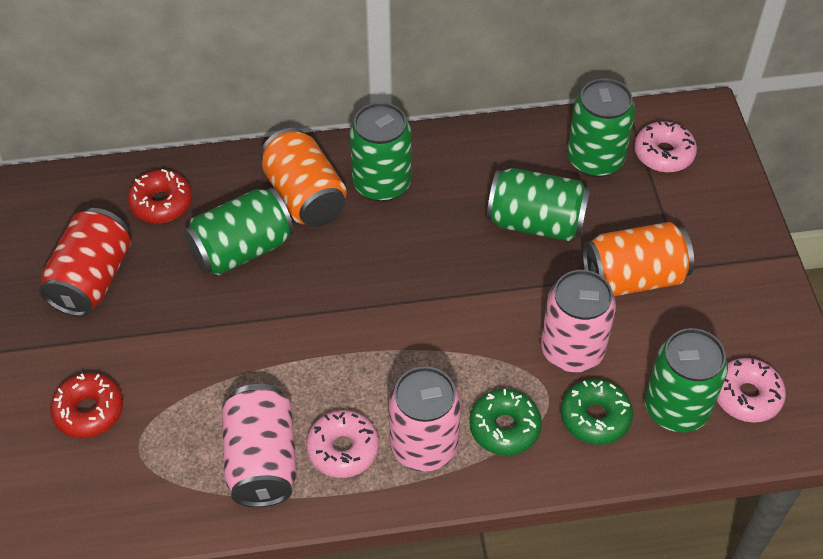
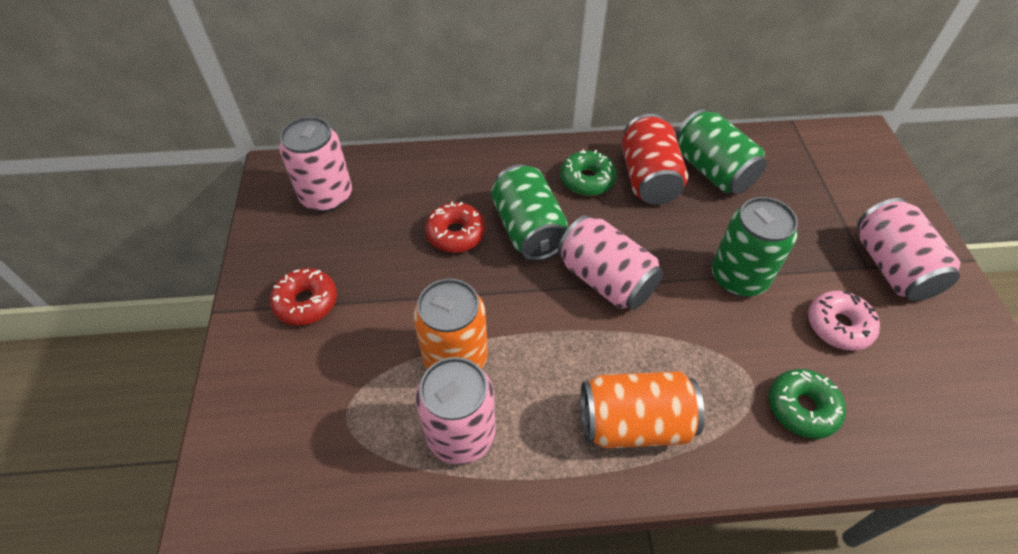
green can: [184,188,294,275] [349,102,412,202] [487,168,590,241] [567,79,635,177] [645,328,728,432] = 5 -> [491,164,568,261] [676,109,767,194] [712,197,798,297] = 3
pink can: [222,384,297,507] [389,366,461,472] [541,270,616,372] = 3 -> [279,116,352,212] [416,357,496,465] [558,215,663,310] [857,198,961,301] = 4
pink donut: [306,410,379,478] [634,120,697,172] [717,358,786,423] = 3 -> [808,291,880,351] = 1

